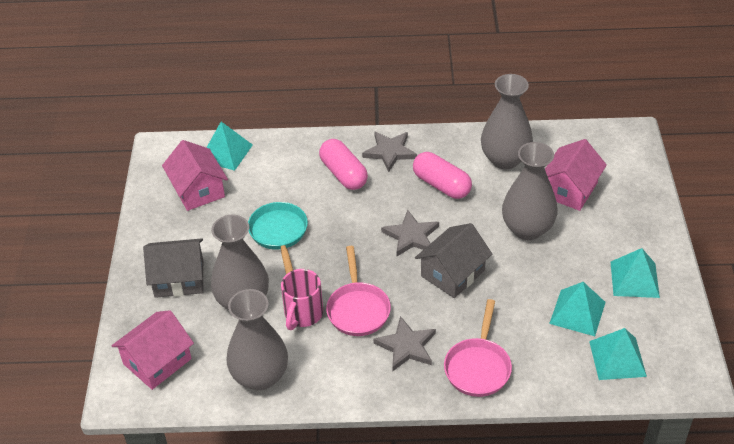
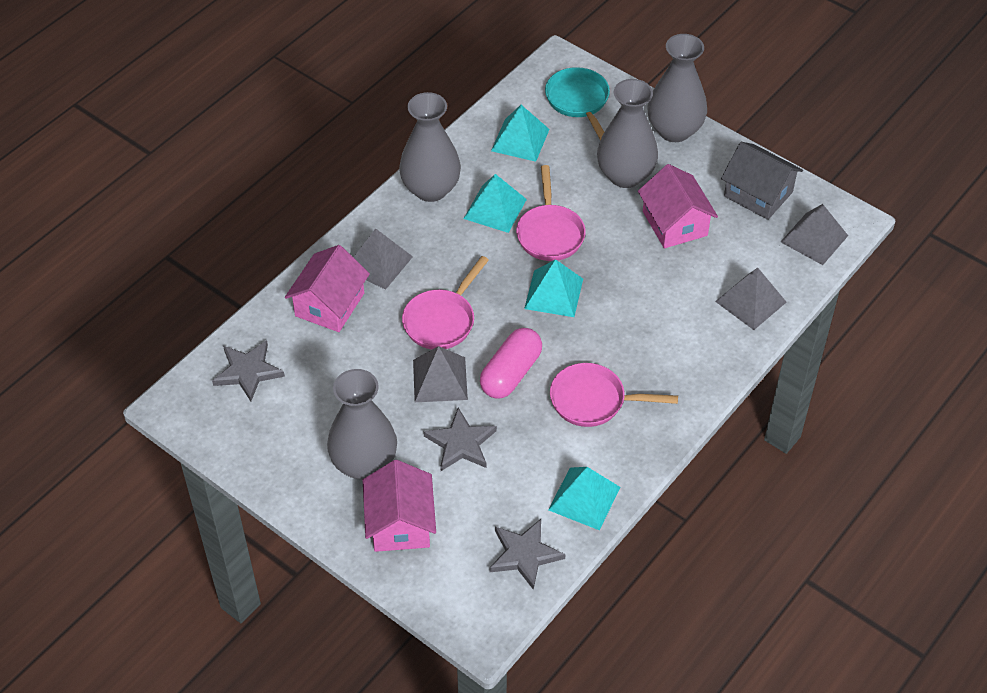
grey house: [143,238,203,298] [415,223,492,298] = 2 -> [721,142,803,220] = 1
grey pyramid: none = 0 -> [353,229,413,290] [413,346,468,402] [715,268,787,330] [781,204,848,265] = 4
pink capsule: [319,139,368,190] [413,152,472,199] = 2 -> [480,328,542,398] = 1
pink mug: [281,269,323,330] = 1 -> none = 0
pink pan: [326,246,391,336] [444,299,512,397] = 2 -> [402,256,489,349] [516,165,586,261] [550,363,678,427] = 3

